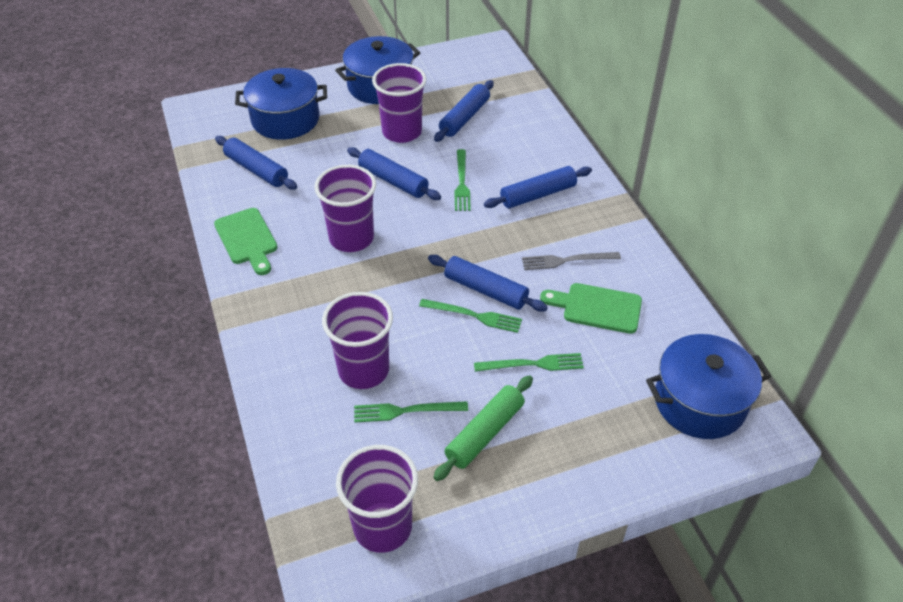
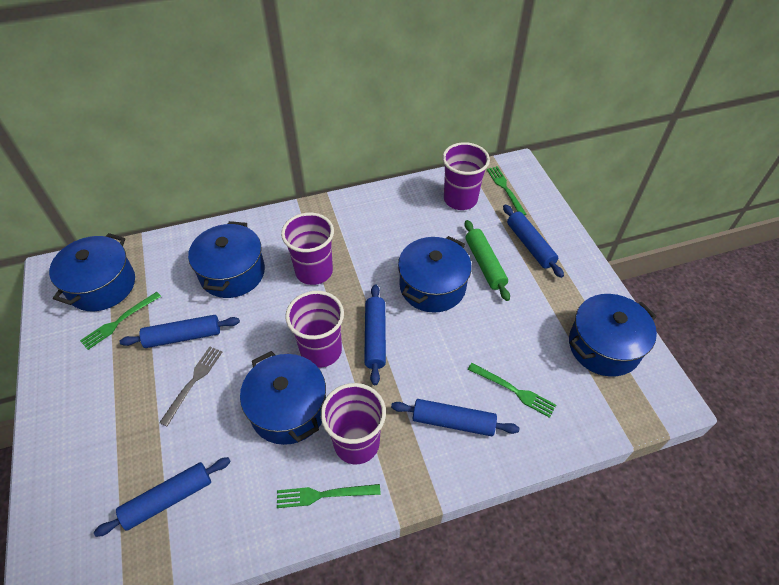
blue pot: [235,68,327,140] [335,36,420,104] [646,334,771,439] = 3 -> [49,233,135,312] [188,221,265,298] [240,351,326,445] [398,236,472,313] [569,294,657,377] = 5
green cutting board: [214,208,278,275] [540,283,642,334] = 2 -> none = 0

